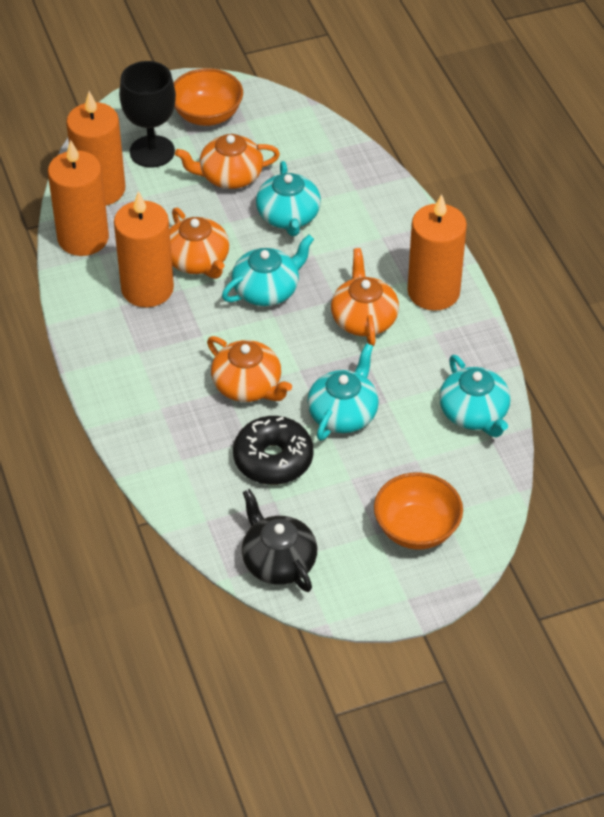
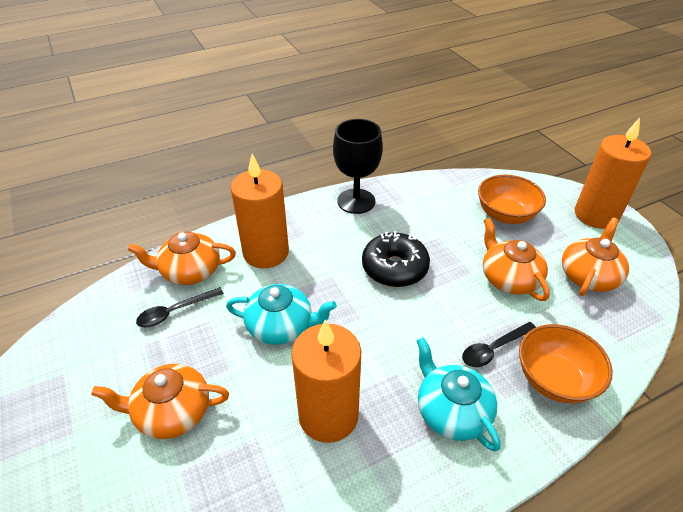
black spoon: none = 0 -> [136,287,224,327] [462,322,536,367] = 2
black teapot: [242,489,317,592] = 1 -> none = 0
orange candle: [48,140,109,256] [66,91,125,206] [114,191,174,307] [407,194,467,311] = 4 -> [231,154,289,268] [291,320,361,443] [575,118,651,229] = 3
turquoise teapot: [222,235,314,306] [256,161,321,236] [307,343,379,441] [439,355,511,437] = 4 -> [226,284,337,345] [416,337,501,451] = 2

